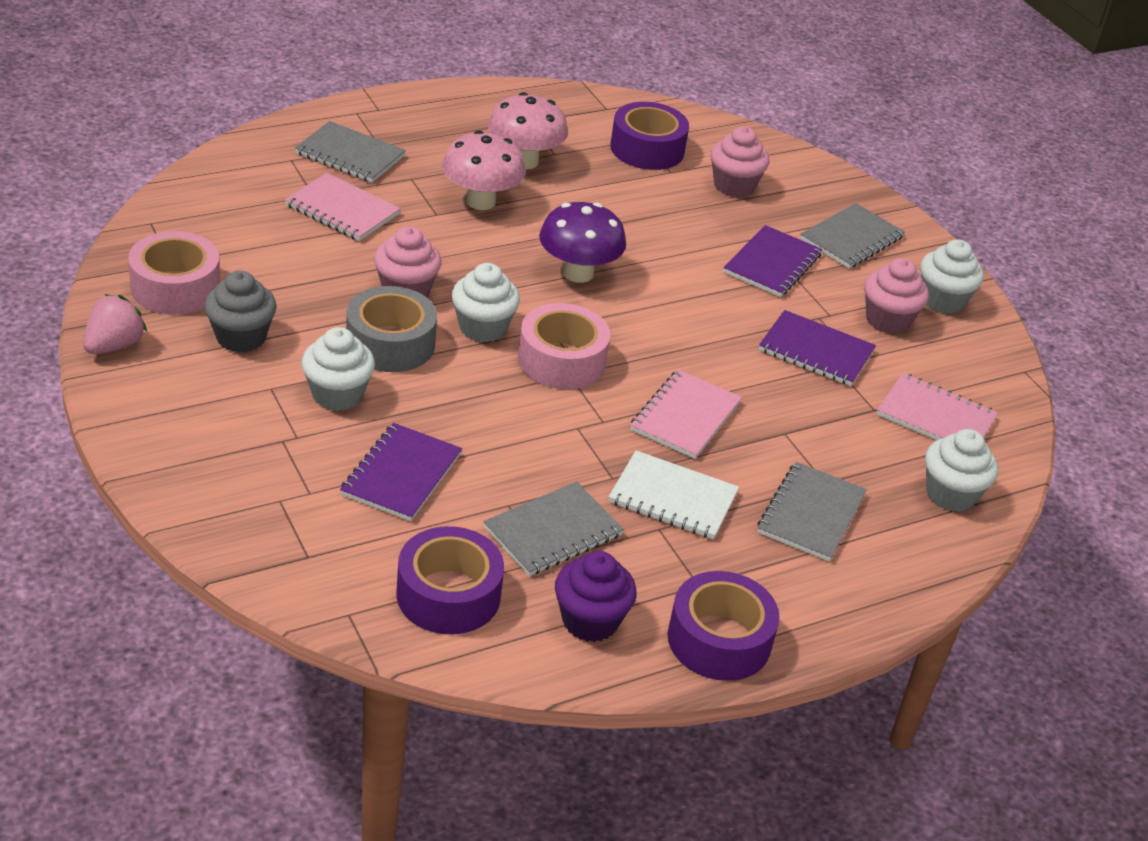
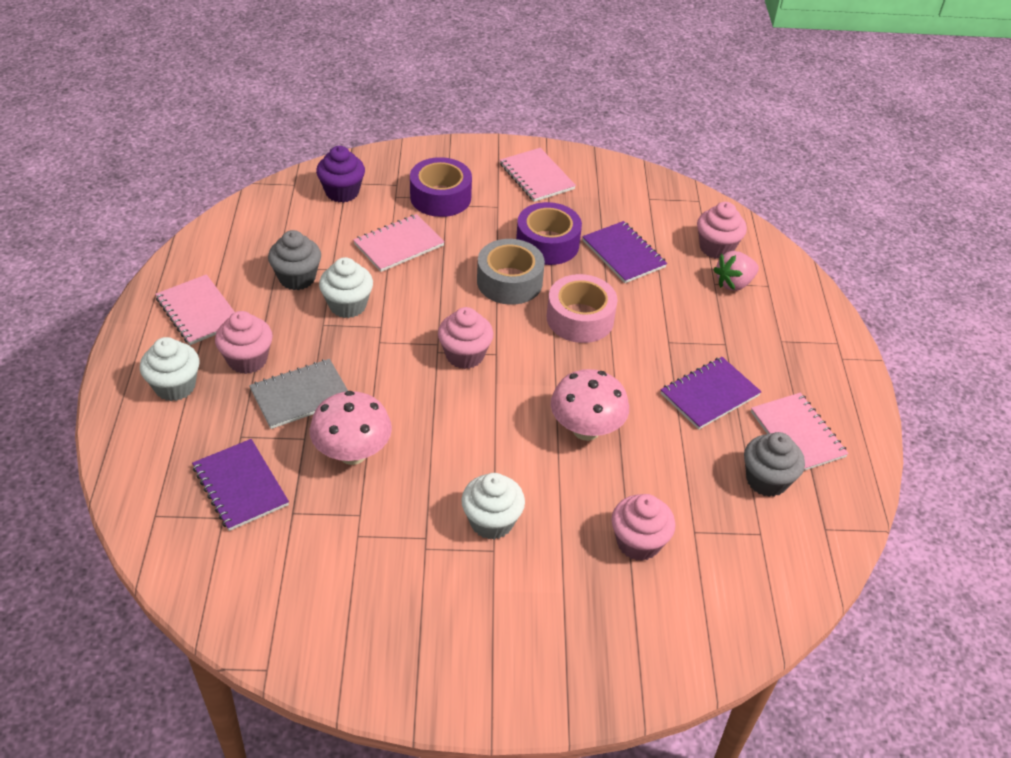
grey cupcake: [204,271,277,353] = 1 -> [268,230,321,290] [744,432,805,497] = 2
grey notebook: [295,121,406,182] [484,481,624,576] [757,462,867,562] [800,203,905,268] = 4 -> [249,359,348,429] = 1
pink cupcake: [374,226,442,297] [710,126,769,198] [864,258,929,334] = 3 -> [215,311,273,374] [438,307,493,369] [611,494,676,561] [697,202,747,259] = 4
pink notebook: [285,173,401,241] [630,370,742,459] [877,373,998,440] = 3 -> [155,274,235,345] [353,214,444,272] [500,148,576,202] [751,393,849,471] = 4
pink tape: [128,231,220,315] [518,303,610,389] = 2 -> [547,274,618,343] = 1
purple mushroom: [539,202,626,283] = 1 -> none = 0
purple tape: [396,526,504,634] [611,102,689,170] [668,571,780,681] = 3 -> [410,157,472,217] [516,202,582,265] = 2
white cupcake: [301,327,375,411] [452,263,520,343] [920,239,984,314] [925,429,998,512] = 4 -> [140,337,199,401] [319,257,373,318] [461,473,525,539] = 3
white notebook: [609,451,739,539] = 1 -> none = 0

